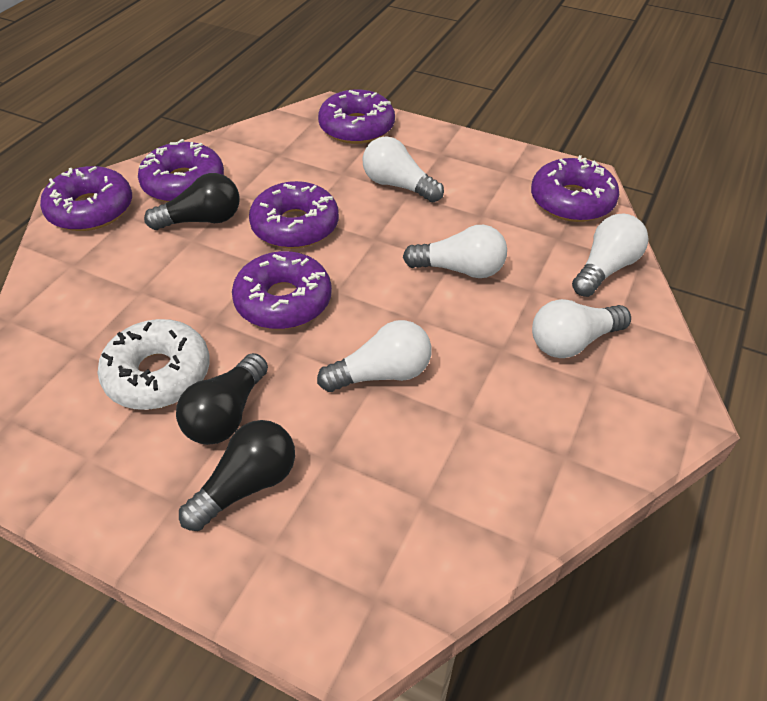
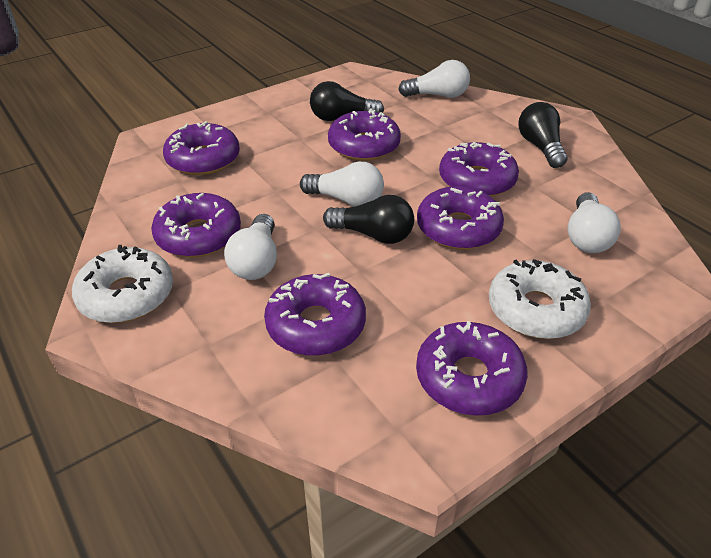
purple donut: [40,166,132,231] [138,139,224,202] [232,251,332,329] [249,181,339,249] [318,90,395,144] [531,155,619,222] = 6 -> [151,193,241,257] [163,121,240,175] [264,273,366,356] [328,109,401,161] [416,321,528,416] [417,186,504,250] [439,142,519,197] = 7
white donut: [98,319,210,410] = 1 -> [72,245,173,323] [489,259,591,339] = 2
white light bulb: [317,320,432,392] [363,137,444,202] [403,225,507,278] [532,299,631,358] [572,214,648,297] = 5 -> [224,214,277,280] [300,162,384,207] [398,60,470,98] [568,192,621,253] = 4

